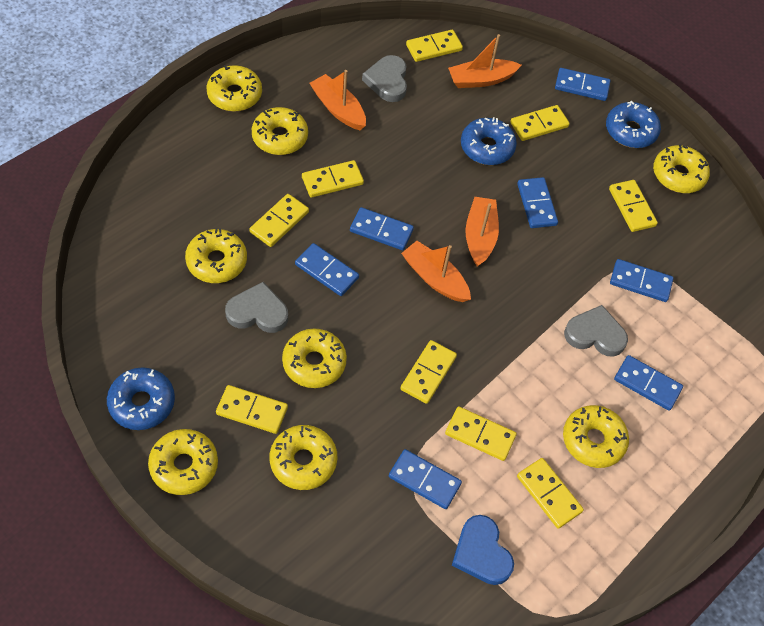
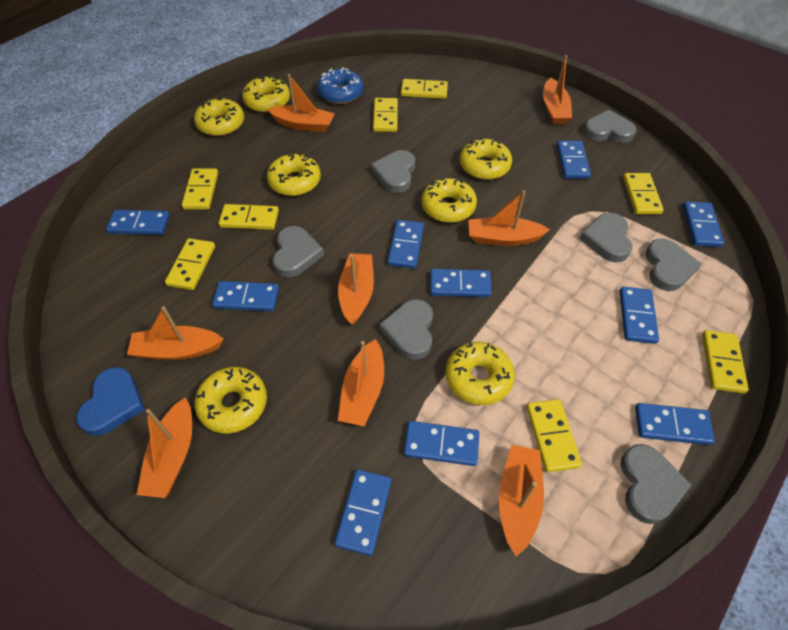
blue domino: [295,243,359,296] [350,207,414,250] [389,449,462,509] [517,177,558,228] [555,68,610,101] [610,259,674,302] [614,355,683,411] = 7 -> [106,210,170,235] [212,281,279,311] [334,469,392,556] [387,220,424,269] [404,421,479,466] [430,269,492,297] [557,141,591,179] [620,287,659,344] [635,403,715,445] [683,201,724,247] = 10
blue donut: [107,367,175,430] [461,117,517,165] [606,101,661,148] = 3 -> [317,67,363,104] = 1
grey heart: [225,282,288,333] [362,55,407,102] [564,305,628,357] = 3 -> [273,226,324,277] [371,150,415,193] [379,299,433,360] [579,213,632,263] [583,110,637,143] [621,444,692,524] [646,238,702,291] = 7
orange boat: [309,70,366,130] [401,241,471,302] [448,34,521,88] [466,197,499,266] = 4 -> [127,306,224,360] [137,397,192,498] [267,74,335,132] [338,253,374,325] [338,339,384,426] [468,190,550,246] [499,445,544,556] [543,55,572,124] = 8
yellow domino: [216,385,288,434] [249,194,309,247] [302,160,364,197] [400,340,457,404] [406,30,463,62] [445,406,517,461] [510,105,570,141] [517,458,584,529] [609,180,658,232] = 9 -> [165,238,215,290] [182,168,218,209] [219,204,279,230] [373,98,398,132] [401,79,448,99] [527,399,582,472] [623,173,664,214] [702,330,749,394] = 8
yellow donut: [148,429,218,495] [185,229,247,283] [207,65,262,112] [252,107,308,155] [270,425,337,490] [282,328,347,388] [563,405,629,468] [653,144,710,193] = 8 -> [194,97,244,136] [195,367,267,434] [242,76,290,113] [267,153,321,196] [422,177,477,223] [446,342,515,405] [460,137,512,180] = 7

